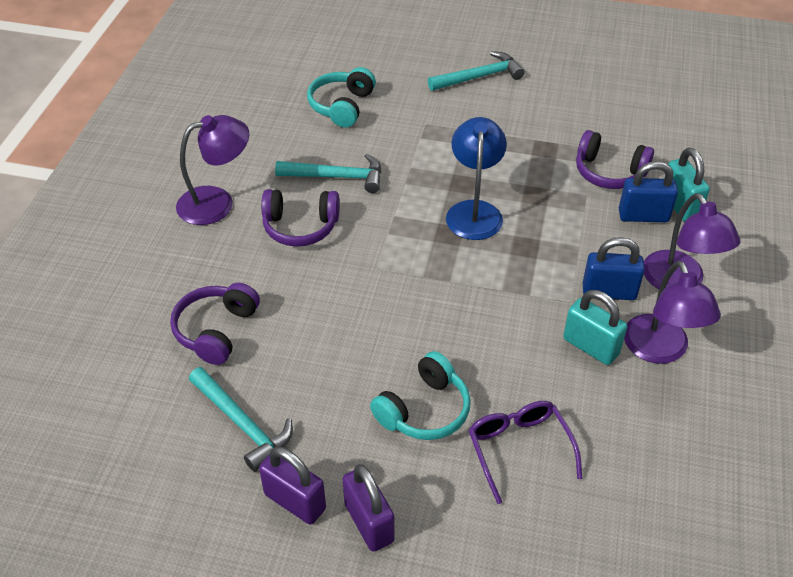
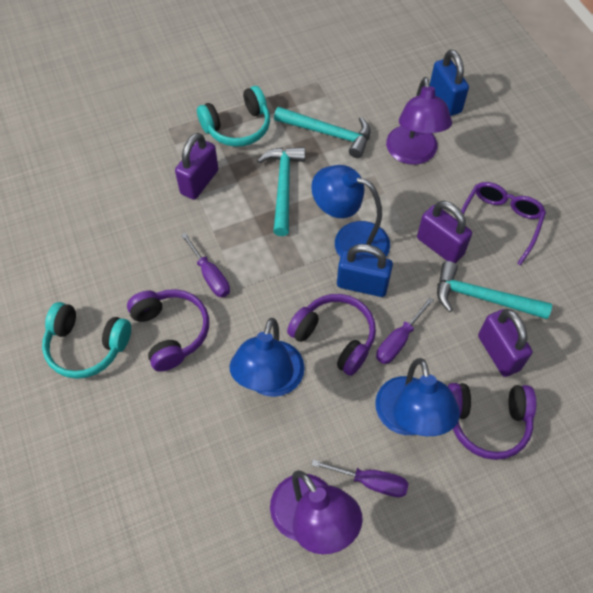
blue lamp: [446,117,507,240] = 1 -> [230,318,305,397] [311,165,390,257] [375,358,460,436] = 3
purple lamp: [176,115,249,225] [624,261,721,364] [644,193,740,289] = 3 -> [270,470,363,554] [386,77,452,165] = 2
purple padlock: [259,446,326,525] [343,464,394,552] = 2 -> [175,133,219,200] [417,201,472,263] [478,309,532,377] = 3
purple screwdriver: none = 0 -> [181,233,230,297] [311,459,409,497] [376,297,434,364] = 3
turquoise padlock: [563,290,627,365] [664,148,710,222] = 2 -> none = 0

